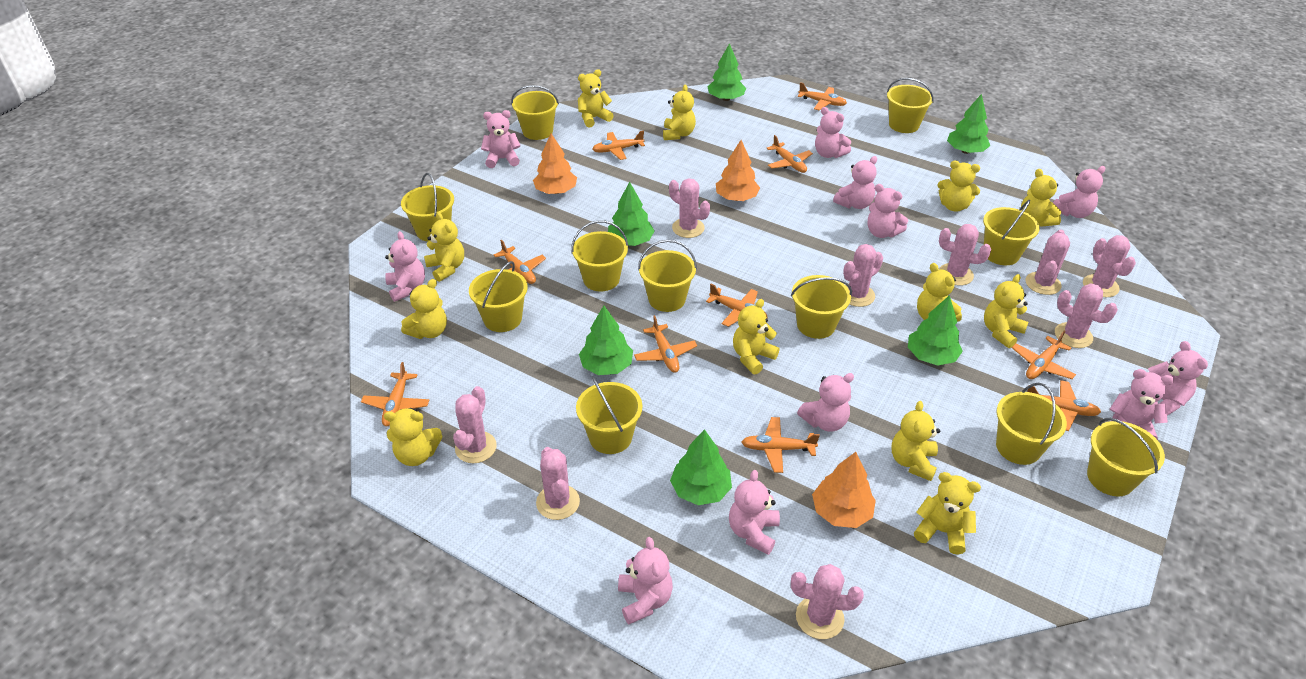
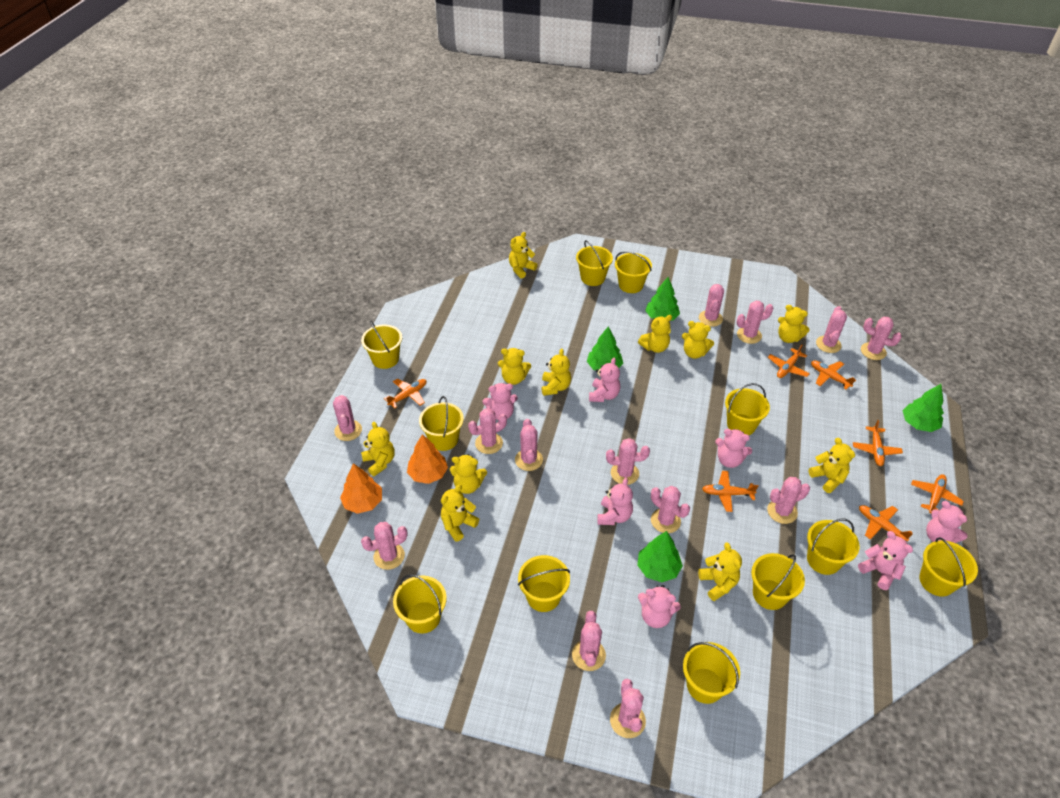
green tree: [579,305,633,375] [608,182,654,246] [670,429,732,505] [707,43,746,101] [908,295,963,365] [947,94,990,154] = 6 -> [587,327,623,370] [637,531,683,582] [645,277,680,321] [903,384,944,432] = 4
orange plane: [361,362,429,426] [494,240,546,284] [592,130,645,160] [634,315,697,373] [706,284,767,327] [742,417,820,473] [766,135,813,173] [798,82,847,110] [1012,331,1076,379] [1027,380,1101,431] = 10 -> [384,379,426,408] [702,471,758,512] [768,344,810,378] [811,361,856,390] [853,420,903,466] [859,505,913,541] [911,474,964,513] = 7
orange tree: [533,133,577,194] [716,140,760,201] [812,452,876,528] = 3 -> [340,463,382,514] [407,434,448,484] = 2
pink cactus: [453,386,497,463] [536,447,580,520] [669,178,710,238] [791,564,864,639] [843,244,883,307] [939,224,991,286] [1025,230,1070,295] [1055,283,1118,348] [1083,235,1136,297] = 9 -> [333,395,362,441] [361,522,407,570] [468,408,507,454] [515,419,543,471] [572,611,606,671] [606,438,650,485] [610,679,646,738] [651,486,690,533] [699,284,724,327] [737,301,773,344] [767,477,810,524] [816,306,847,353] [861,317,902,360] = 13
pink teddy bear: [385,231,425,302] [481,110,520,168] [618,537,673,624] [729,470,780,555] [797,373,854,432] [815,107,851,158] [833,156,877,209] [868,184,908,238] [1053,166,1105,218] [1110,369,1174,440] [1148,341,1208,415] = 11 -> [483,383,518,420] [589,358,620,402] [597,478,633,525] [638,585,681,628] [715,429,752,468] [858,531,913,590] [926,501,967,543] = 7
yellow teddy bear: [384,408,442,466] [401,279,447,339] [424,212,464,282] [578,69,614,128] [663,84,696,140] [733,299,780,375] [891,401,940,481] [914,472,981,555] [917,263,962,322] [937,160,980,212] [984,274,1028,348] [1021,169,1061,227] = 12 -> [361,422,394,476] [441,484,479,542] [450,454,487,494] [498,348,531,385] [509,232,537,279] [542,348,571,396] [638,315,672,353] [682,321,714,359] [698,542,742,601] [778,305,809,343] [809,438,855,493] = 11

